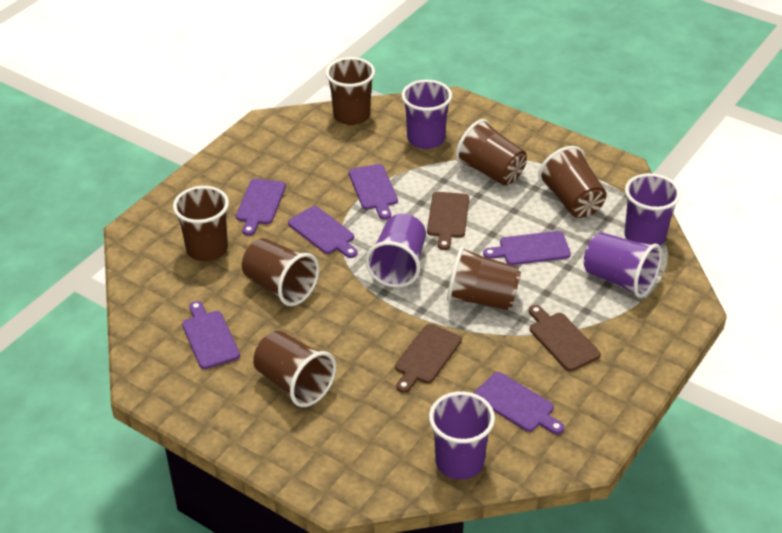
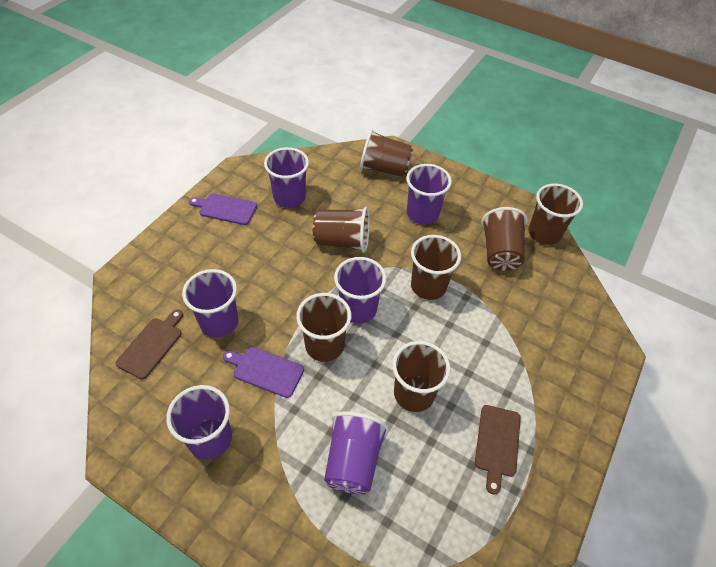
brown cutting board: [395,324,462,393] [427,192,469,250] [529,305,601,371] = 3 -> [115,309,183,379] [475,405,521,495] = 2
purple cup: [365,214,426,288] [401,80,452,149] [429,391,495,480] [584,232,662,298] [624,173,681,245] = 5 -> [166,385,232,459] [182,269,238,338] [264,147,309,208] [324,411,389,495] [334,257,387,324] [406,164,452,224] = 6
purple cutting board: [182,301,240,369] [236,179,286,236] [288,206,358,258] [349,164,398,219] [474,372,564,434] [483,231,571,265] = 6 -> [189,193,257,225] [223,347,304,398] = 2

